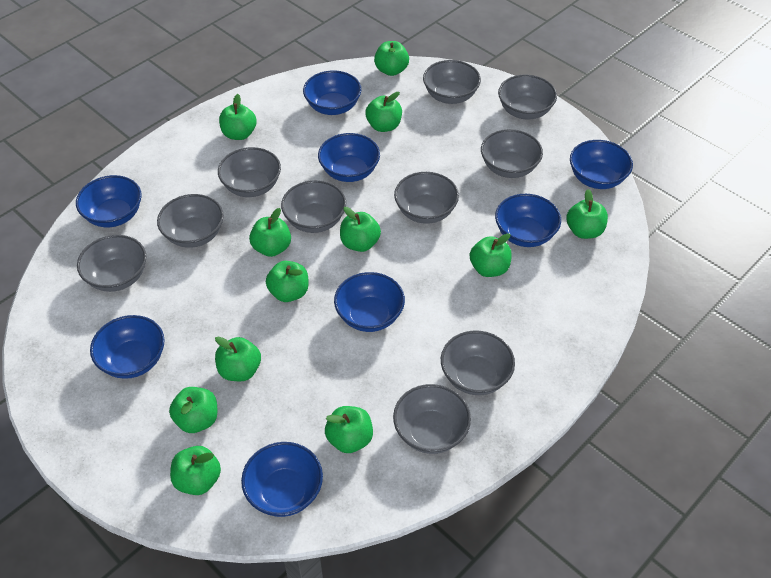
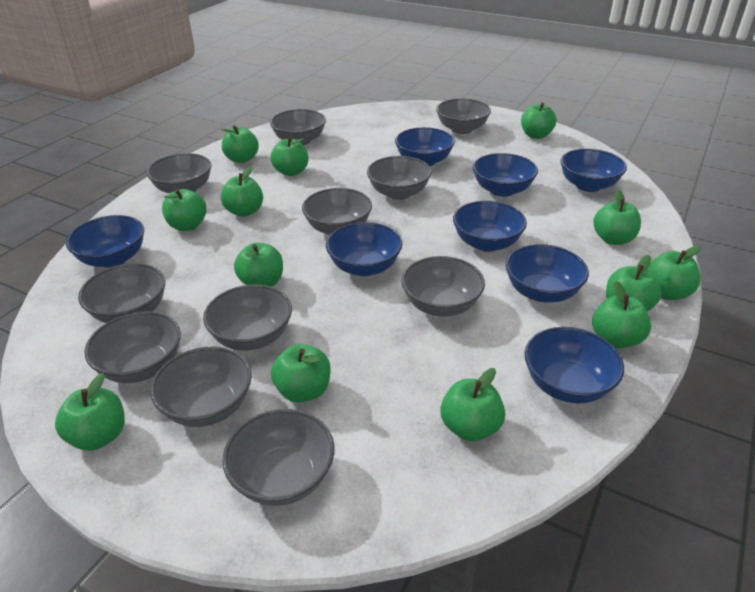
green apple: [169,387,217,433] [170,446,221,495] [215,337,261,381] [219,94,257,140] [249,208,291,257] [266,261,309,302] [325,406,373,453] [340,207,381,252] [365,92,402,132] [374,41,409,76] [470,233,512,277] [566,189,608,239] = 12 -> [55,373,125,451] [162,189,206,231] [221,125,259,163] [221,166,263,217] [234,243,283,287] [270,137,309,176] [271,344,330,402] [440,368,505,441] [521,103,556,139] [592,281,651,348] [593,189,641,245] [606,255,662,311] [647,245,701,300] = 13
grey bowl: [77,235,147,292] [157,194,224,248] [218,147,281,197] [281,180,346,233] [393,384,471,454] [394,172,459,224] [423,60,481,104] [441,331,515,395] [481,129,543,178] [498,75,557,119] = 10 -> [78,263,165,323] [84,311,181,383] [146,153,212,193] [150,347,252,427] [203,285,292,351] [222,409,335,506] [270,109,326,145] [302,188,372,235] [367,156,432,200] [401,256,485,317] [436,98,491,134] = 11

